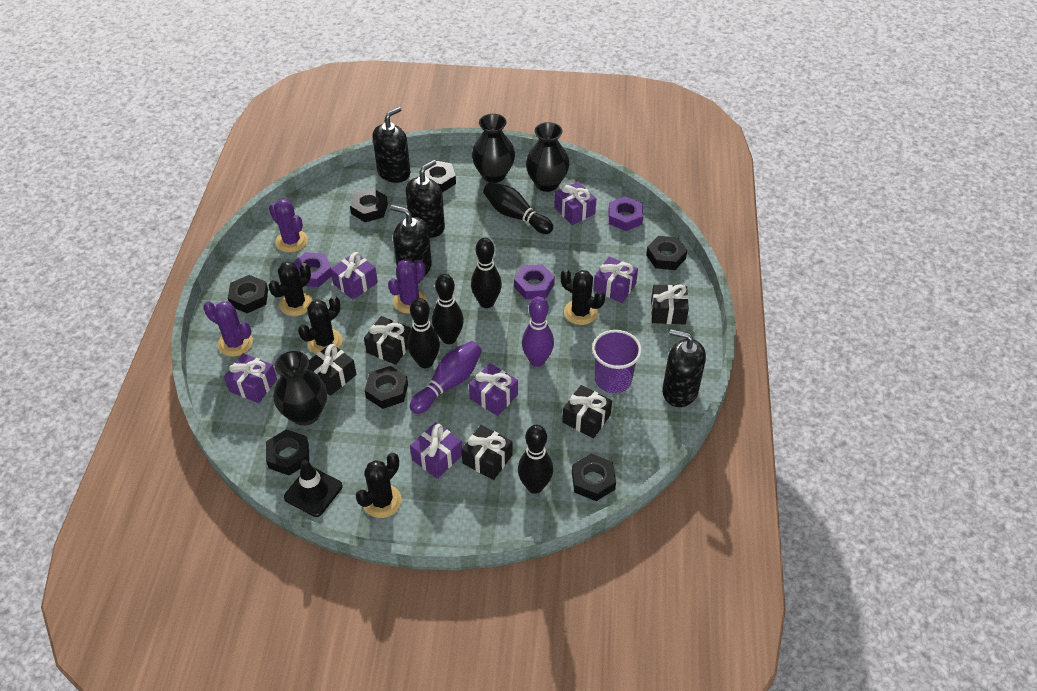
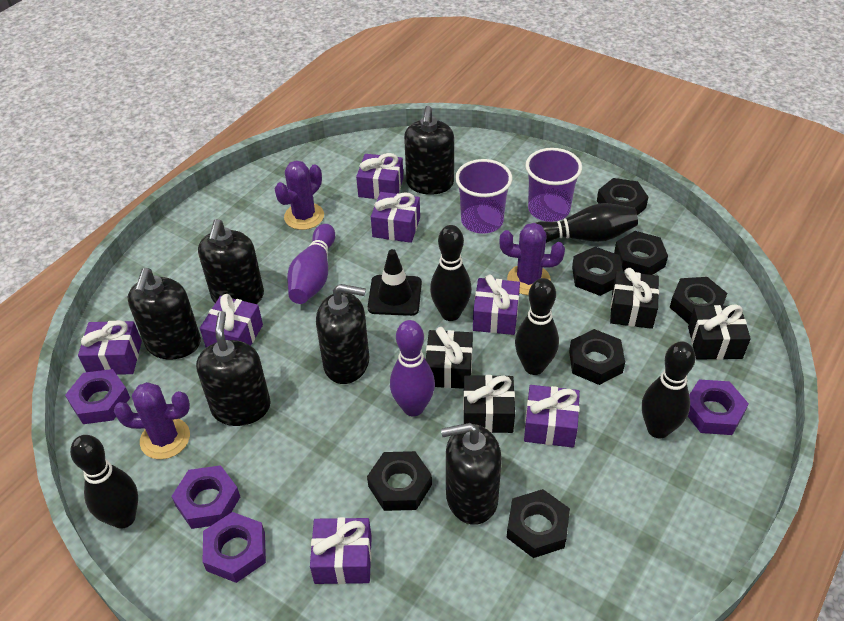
black cactus: [268,261,313,316] [298,296,342,354] [356,453,402,518] [560,269,605,325] = 4 -> none = 0
black gift: [307,343,357,396] [364,316,411,365] [461,425,513,480] [562,385,612,439] [651,284,689,325] = 5 -> [426,327,473,389] [463,375,515,433] [610,268,659,329] [688,304,751,360] = 4
black soap dispenser: [372,107,410,183] [390,205,432,275] [406,160,445,238] [662,329,706,407] = 4 -> [128,268,201,359] [196,311,271,426] [198,219,264,304] [316,284,369,384] [404,106,454,195] [441,423,502,525] = 6
black vase: [274,351,327,426] [472,114,515,183] [526,122,569,192] = 3 -> none = 0
purple cup: [592,330,642,393] = 1 -> [455,159,512,234] [525,148,582,222] = 2
purple gift: [224,353,277,403] [330,252,378,300] [410,422,462,479] [469,363,518,416] [554,182,596,225] [593,256,638,303] = 6 -> [78,320,142,375] [200,294,263,348] [310,517,372,584] [356,153,404,199] [371,192,420,243] [473,274,520,335] [524,385,580,448] = 7
purple nut: [293,252,332,287] [514,264,555,300] [608,196,643,231] = 3 -> [65,369,130,424] [171,465,240,529] [203,512,266,583] [688,379,749,435] = 4

